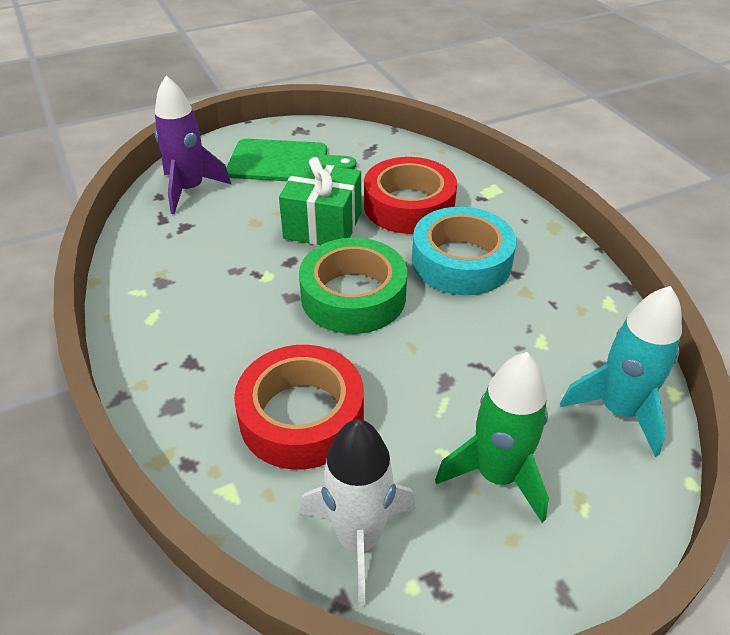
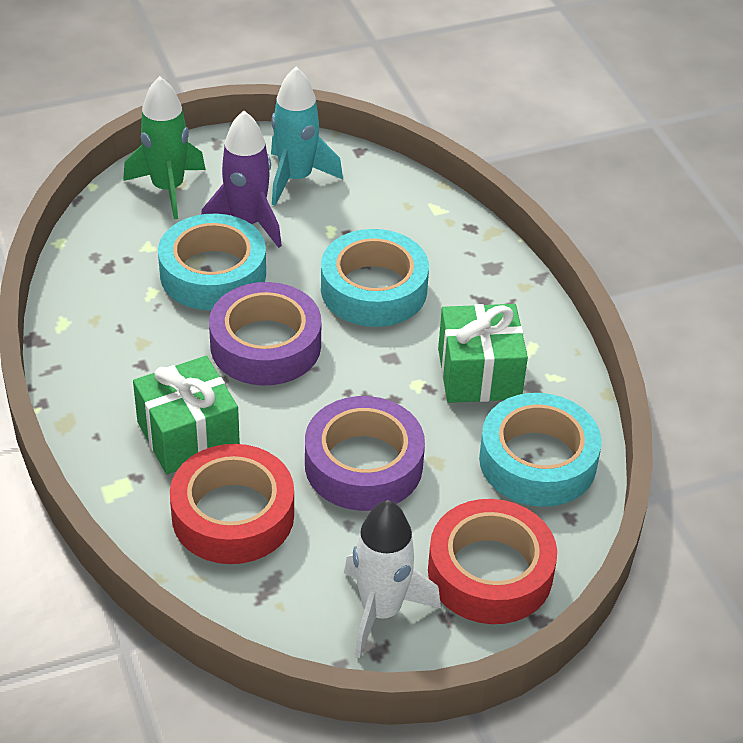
green cutting board: [226,139,356,181] = 1 -> none = 0
green gift: [279,157,361,245] = 1 -> [133,356,240,474] [438,304,528,403] = 2
green tape: [299,238,407,334] = 1 -> none = 0
purple tape: none = 0 -> [209,282,321,386] [305,396,425,511] = 2
turquoise tape: [412,207,516,295] = 1 -> [158,214,266,310] [321,229,429,327] [479,393,602,507] = 3

